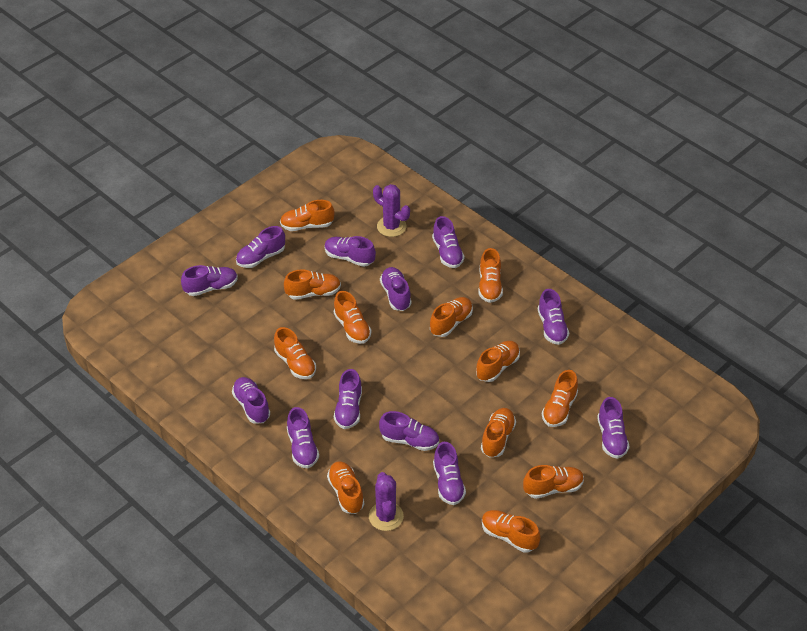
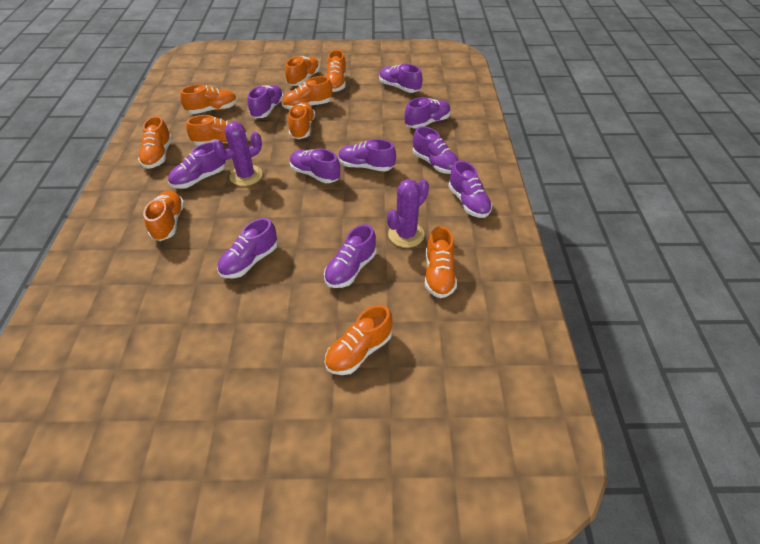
orange shoe: [274,327,316,379] [280,200,334,231] [284,269,341,300] [327,461,364,514] [334,291,371,344] [430,297,473,337] [476,341,520,382] [478,248,503,303] [481,408,516,458] [482,510,541,553] [523,465,584,499] [542,370,578,427] = 12 -> [138,116,172,169] [143,190,184,241] [180,84,237,114] [186,115,248,146] [282,76,332,110] [285,56,320,86] [288,102,315,139] [325,305,393,375] [326,50,347,92] [425,226,457,298] = 10
purple shoe: [181,265,238,296] [232,377,270,424] [236,226,285,268] [287,407,319,468] [324,236,376,267] [334,369,362,429] [379,411,439,451] [380,267,411,311] [432,216,465,268] [433,442,466,505] [538,289,569,345] [597,397,630,459] = 12 -> [168,142,226,189] [217,218,278,278] [248,85,284,118] [290,149,340,183] [324,224,376,288] [338,139,396,172] [379,64,422,93] [405,97,451,129] [413,126,459,174] [448,160,492,218] = 10

